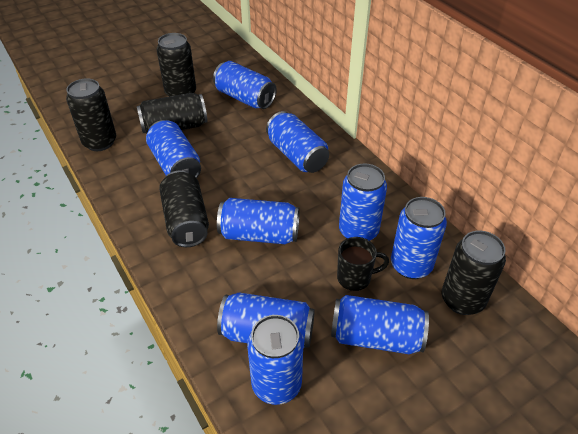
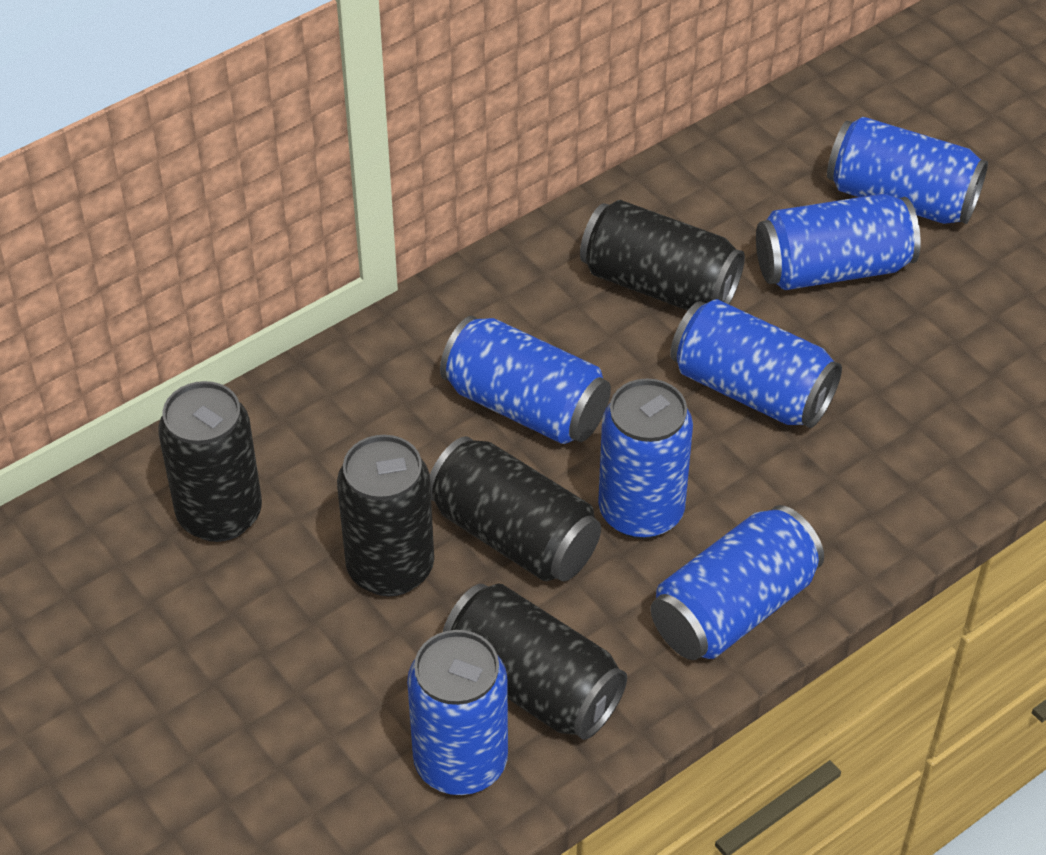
black mug: [337,237,389,291] = 1 -> none = 0
blue can: [146,120,201,178] [213,61,277,109] [217,198,300,244] [217,293,315,348] [247,315,303,405] [266,111,329,173] [331,295,429,354] [339,163,387,241] [391,197,447,279] = 9 -> [407,630,508,795] [440,316,611,444] [598,379,693,539] [651,505,824,660] [670,299,842,428] [756,194,921,290] [827,117,988,224] = 7

